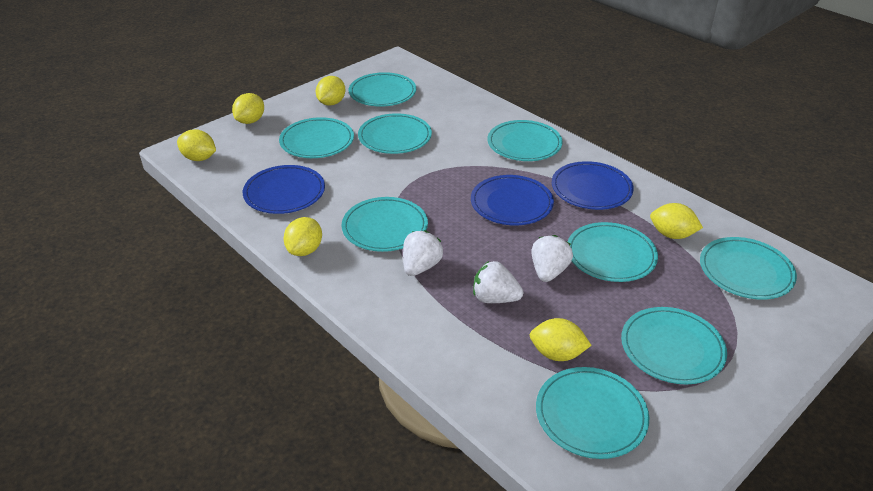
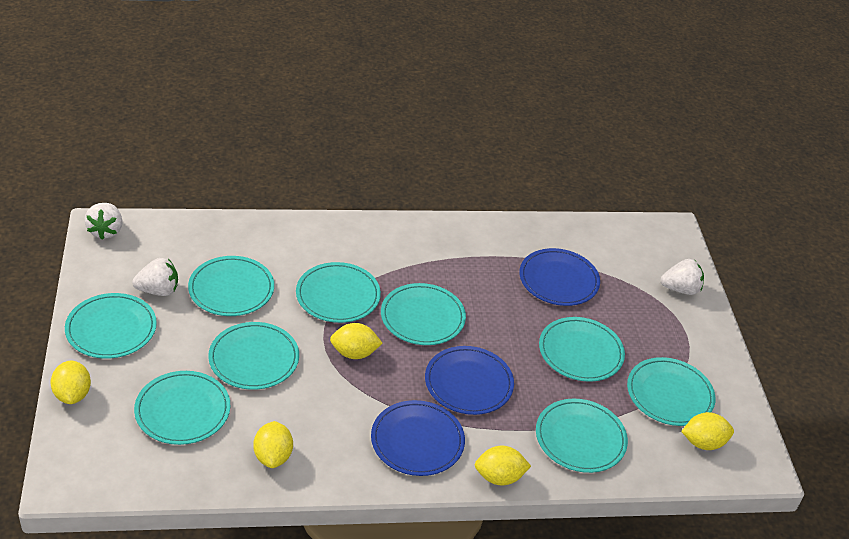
yellow lemon: [177,129,216,161] [232,93,264,124] [283,217,322,256] [316,76,345,106] [530,318,592,361] [650,203,703,239] = 6 -> [50,360,91,404] [253,421,293,468] [330,323,382,359] [475,445,531,486] [681,412,734,450] = 5

